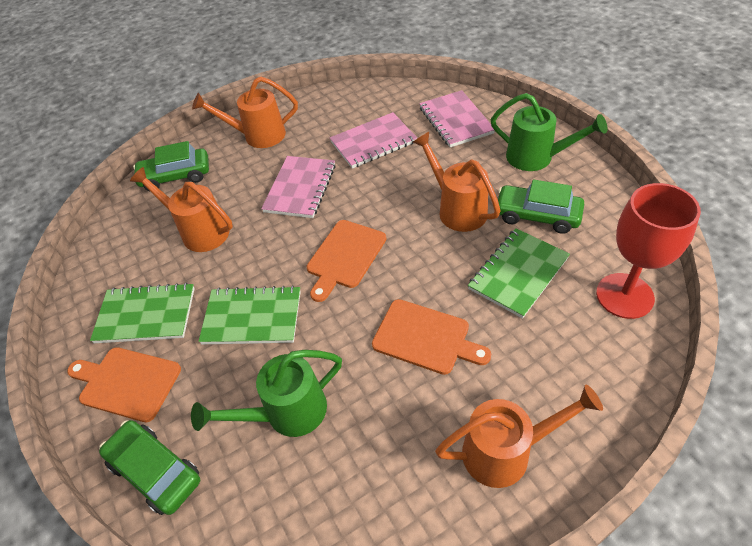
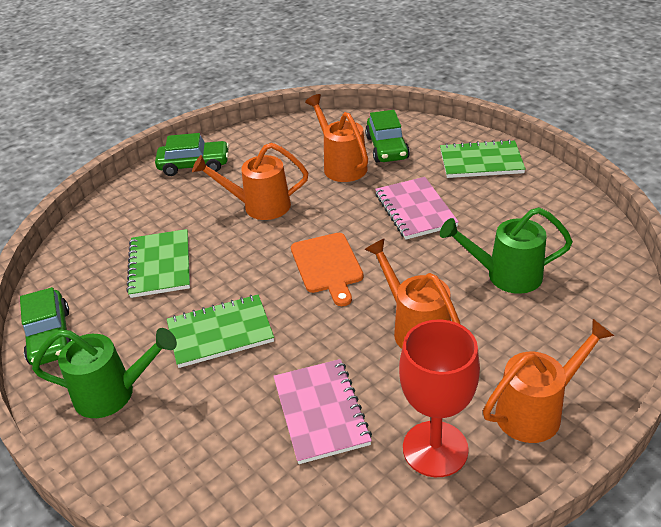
orange cutting board: [67,347,181,422] [307,220,386,302] [372,299,491,375] = 3 -> [291,233,364,306] = 1
pink notebook: [261,156,336,218] [330,112,417,169] [419,90,495,147] = 3 -> [273,359,372,464] [375,177,459,239] = 2

